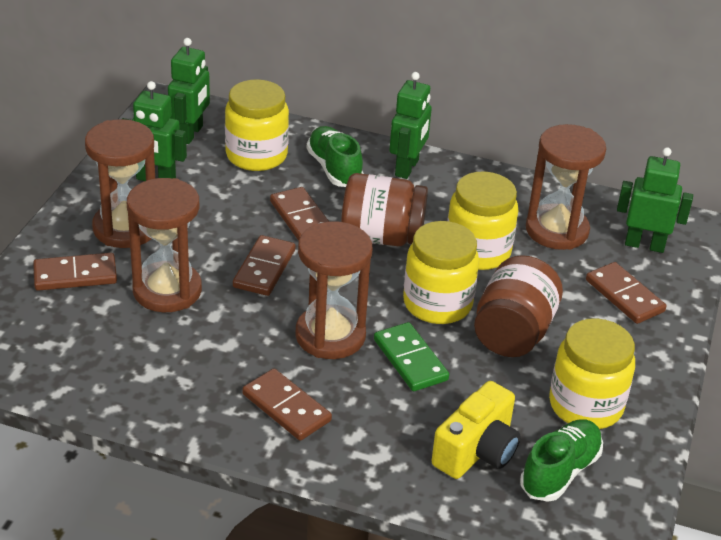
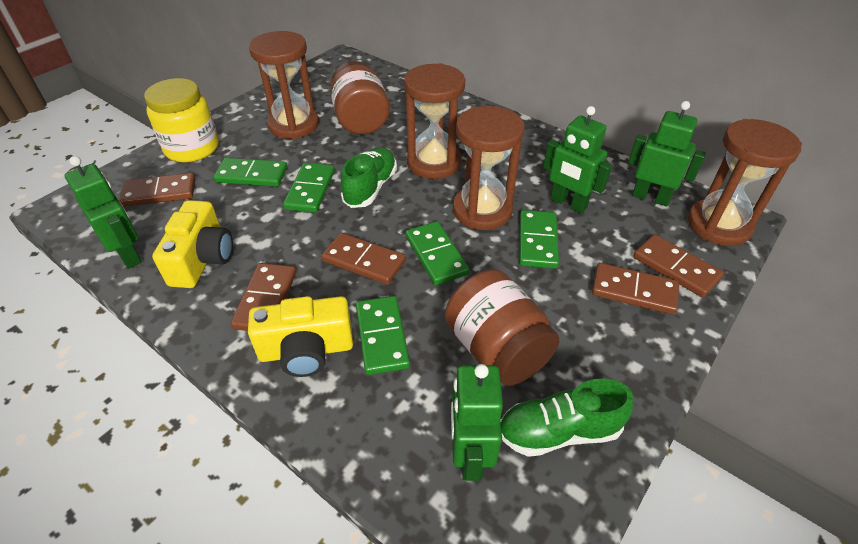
green domino: [374,322,449,391] = 1 -> [214,158,287,187] [283,163,335,213] [356,296,410,375] [405,221,470,285] [519,210,559,269] = 5
yellow camera: [432,381,520,479] = 1 -> [152,200,233,288] [248,296,353,377] = 2
yellow jar: [225,79,289,171] [403,221,479,324] [447,172,518,270] [549,318,635,429] = 4 -> [144,78,219,163] = 1

